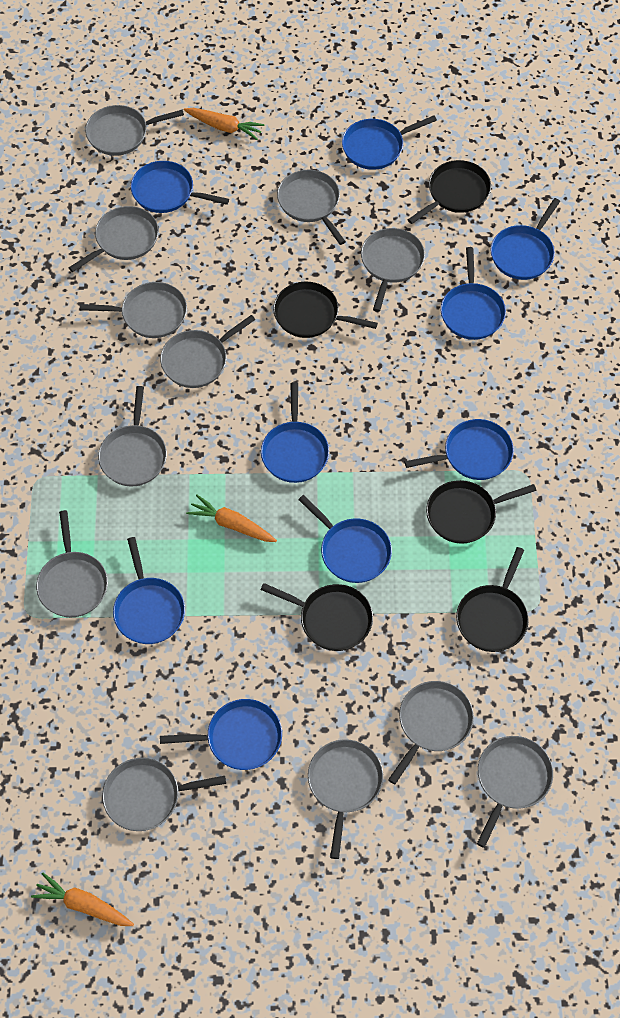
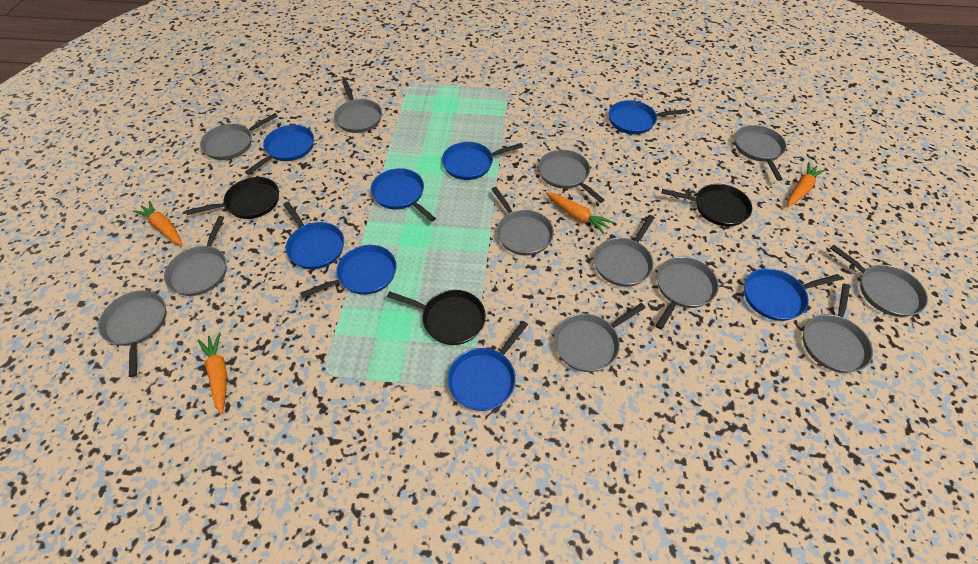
black pan: [261,583,373,651] [273,282,378,338] [408,160,491,224] [426,480,537,544] [456,547,529,652] = 5 -> [186,177,279,219] [387,290,486,345] [662,184,752,227] = 3
blue pan: [113,537,185,644] [131,161,229,213] [160,699,282,770] [261,382,329,483] [298,495,392,583] [342,115,437,170] [404,419,514,480] [441,247,506,340] [491,198,560,280] = 9 -> [245,125,314,175] [283,202,344,269] [300,245,397,298] [370,168,436,222] [442,142,523,180] [448,321,528,411] [609,100,688,134] [744,268,841,321] = 8
orange carrot: [31,872,134,926] [184,108,265,140] [186,495,277,542] = 3 -> [133,201,182,245] [197,332,227,414] [546,192,614,234] [788,162,826,207] = 4

